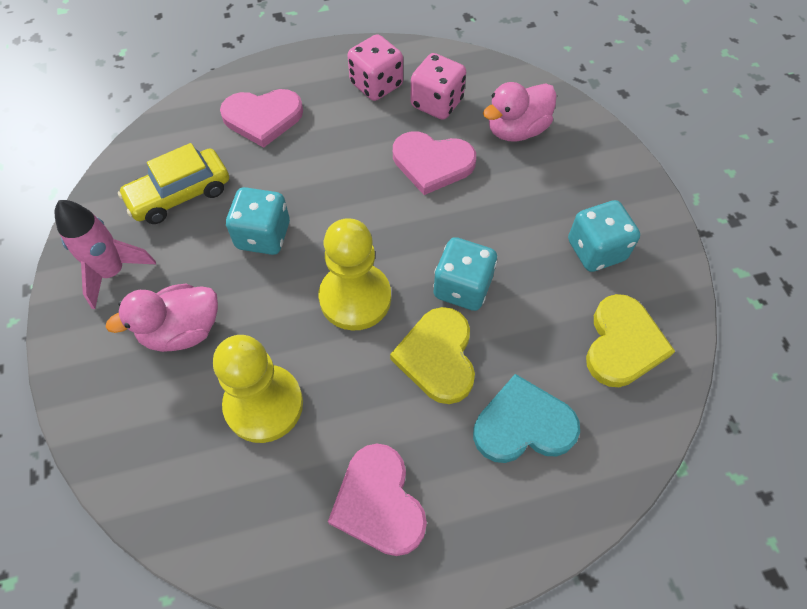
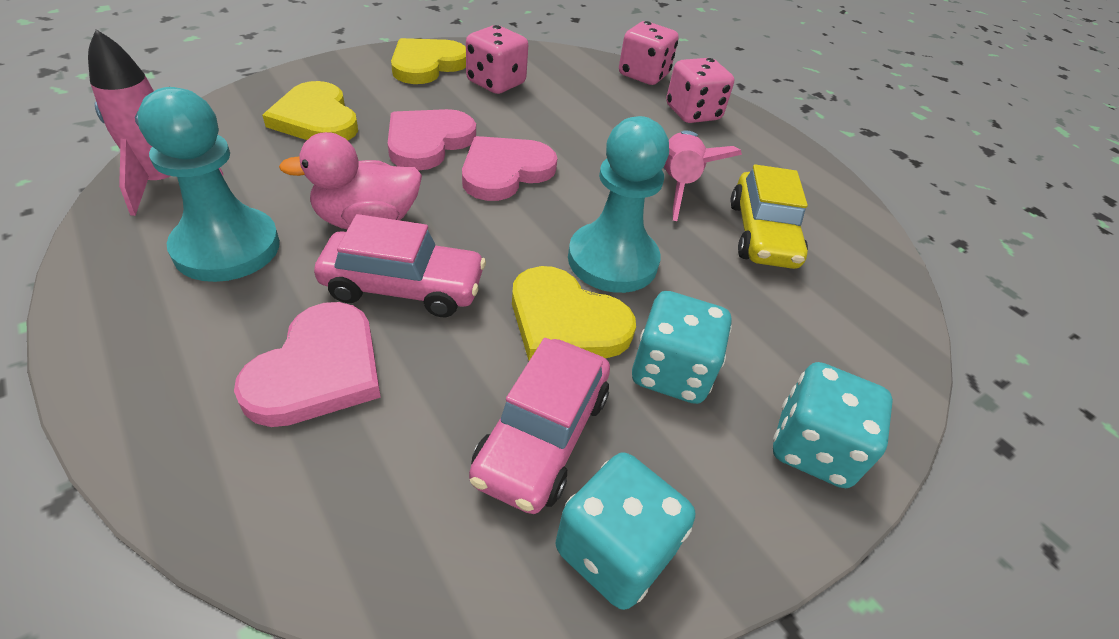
pink car: none = 0 -> [314,214,486,317] [469,338,610,514] = 2
pink dice: [348,34,403,101] [411,53,466,120] = 2 -> [466,25,528,94] [619,21,679,85] [666,58,734,123] = 3
pink duck: [106,284,218,352] [483,82,557,141] = 2 -> [279,132,422,229] = 1
pink rocket: [55,200,156,309] = 1 -> [88,29,223,216] [663,130,742,221] = 2
turquoise heart: [473,374,580,463] = 1 -> none = 0
turquoise pawn: none = 0 -> [137,87,280,282] [568,116,669,293] = 2
yellow heart: [390,307,475,404] [586,294,675,387] = 2 -> [262,81,358,140] [391,38,466,84] [512,266,636,361] = 3
yellow pawn: [213,335,303,443] [319,218,391,331] = 2 -> none = 0

